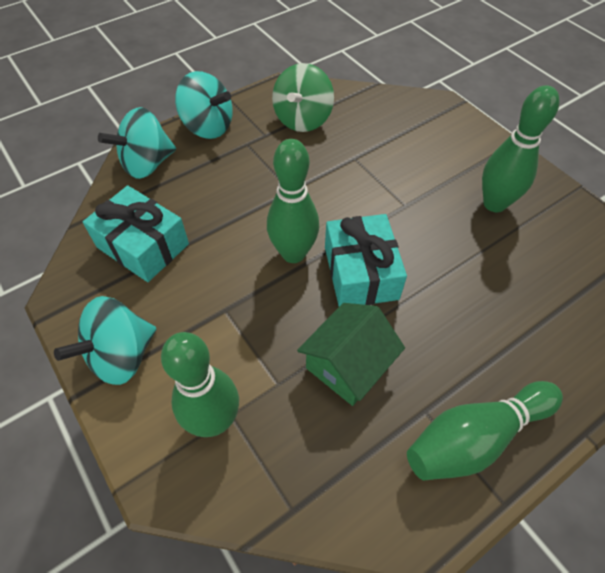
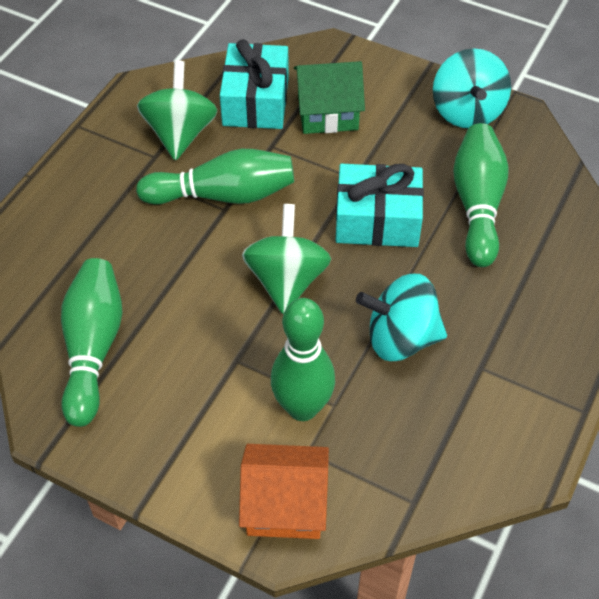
green spinning top: [272,63,334,132] = 1 -> [137,60,217,161] [242,204,331,314] = 2
orange house: none = 0 -> [239,444,329,539] = 1
turquoise spinning top: [54,296,156,385] [98,107,176,179] [175,71,233,139] = 3 -> [356,274,447,361] [433,48,511,128] = 2

